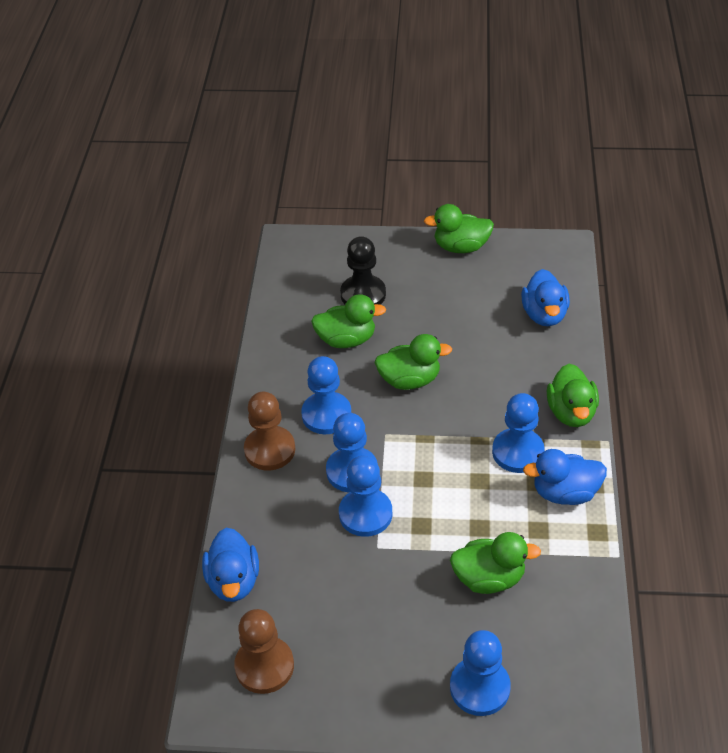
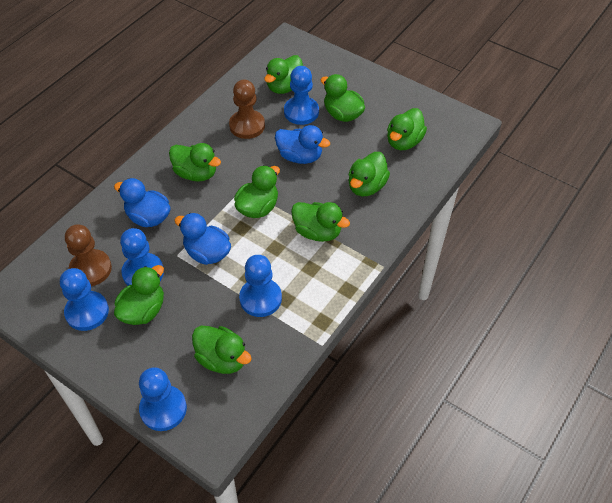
black pawn: [340,236,386,305] = 1 -> none = 0
green duck: [311,294,386,348] [374,334,452,390] [424,204,494,253] [450,532,541,594] [547,364,599,427] = 5 -> [114,265,164,325] [169,143,221,182] [192,326,252,374] [234,165,280,218] [264,55,303,94] [291,202,350,242] [320,74,365,122] [348,152,390,196] [387,108,427,150] = 9

